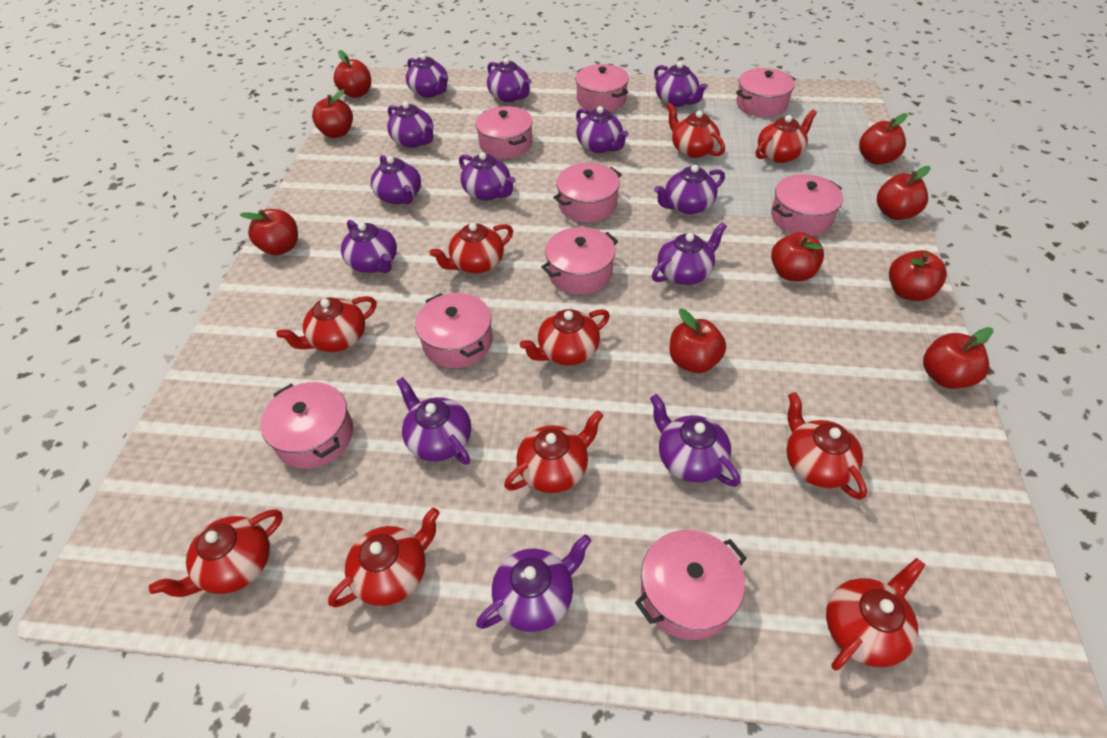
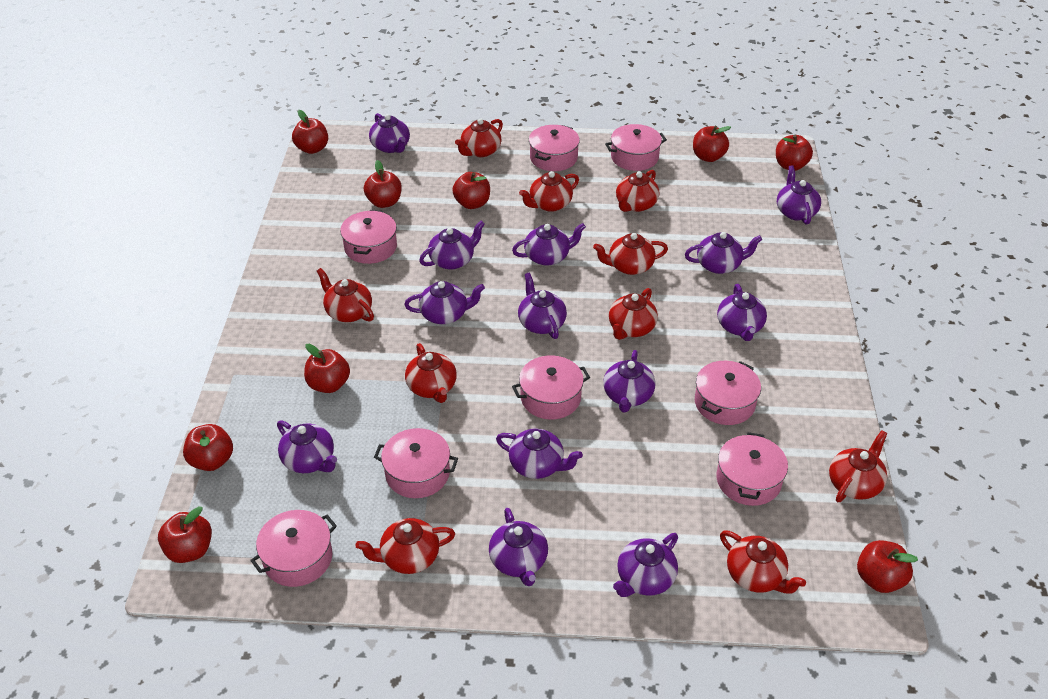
pink pot: [260,382,353,469] [415,293,492,368] [475,106,533,159] [541,227,618,294] [553,163,622,222] [576,64,629,112] [635,530,747,640] [736,68,795,117] [771,174,843,236] = 9 -> [250,510,337,587] [340,210,397,264] [374,428,458,498] [512,355,590,420] [529,125,580,171] [605,124,667,171] [695,361,761,425] [717,432,788,506] = 8

